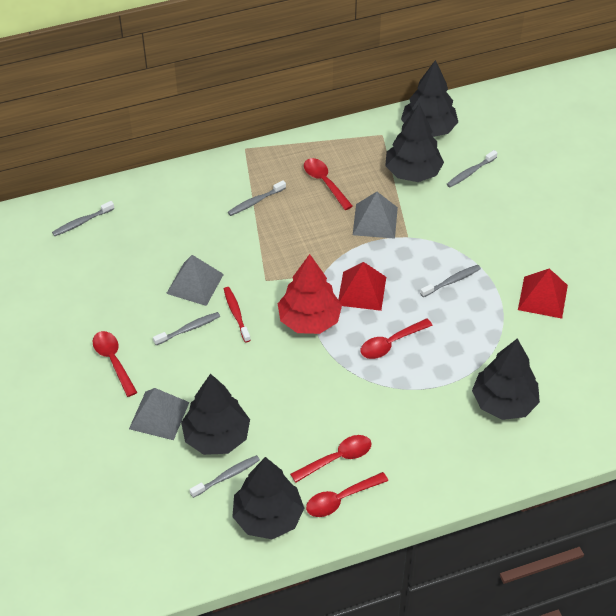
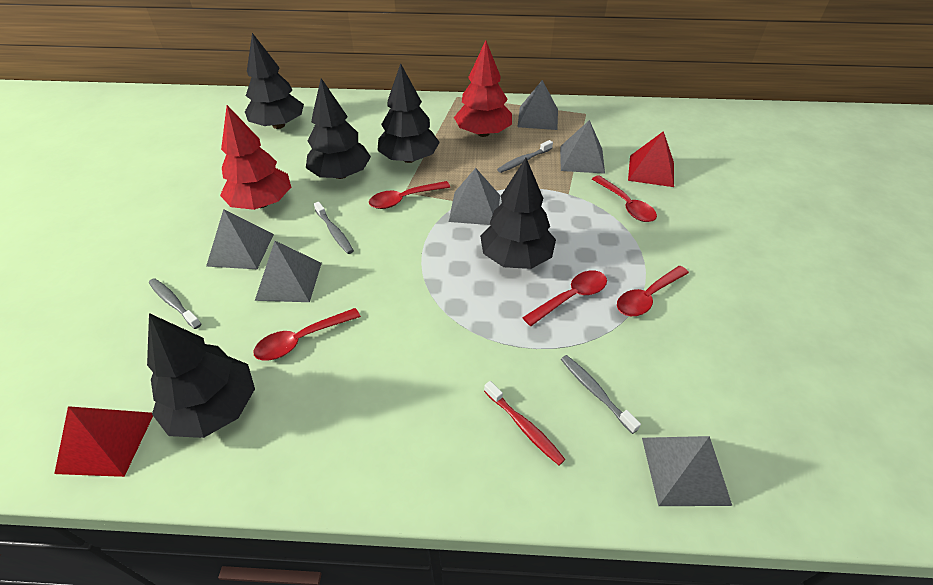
grey pyramid: [129,388,189,440] [166,255,224,306] [353,192,398,239] = 3 -> [206,209,274,269] [255,241,322,302] [449,168,500,225] [517,80,558,130] [560,120,605,174] [642,436,732,506] = 6
grey toothbrush: [52,201,114,236] [153,312,220,345] [190,455,260,498] [228,180,286,216] [420,265,481,297] [447,150,497,187] = 6 -> [149,278,201,329] [314,202,354,254] [497,140,553,173] [561,355,641,434] = 4
red tree: [278,254,342,334] = 1 -> [220,105,291,210] [454,40,512,137] = 2

